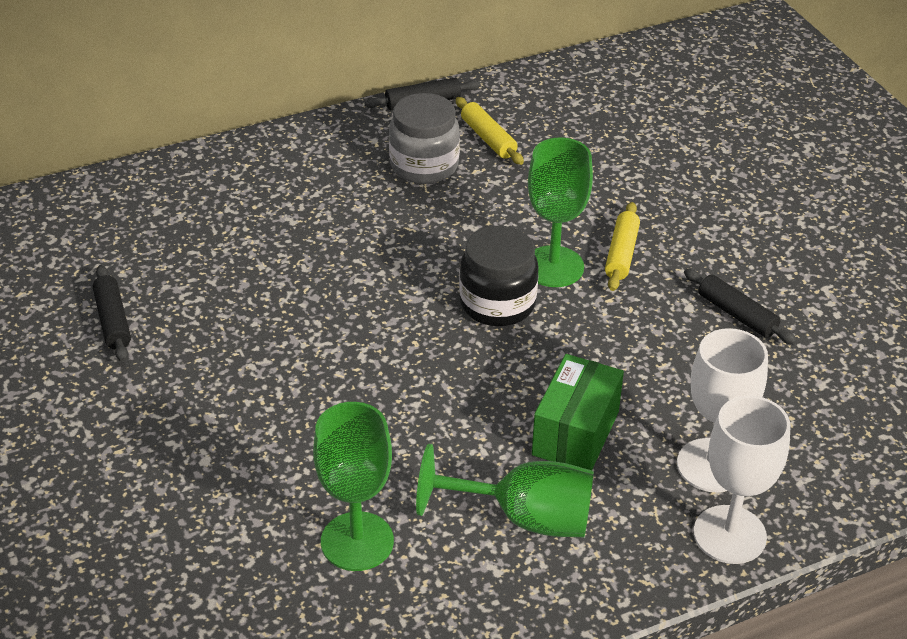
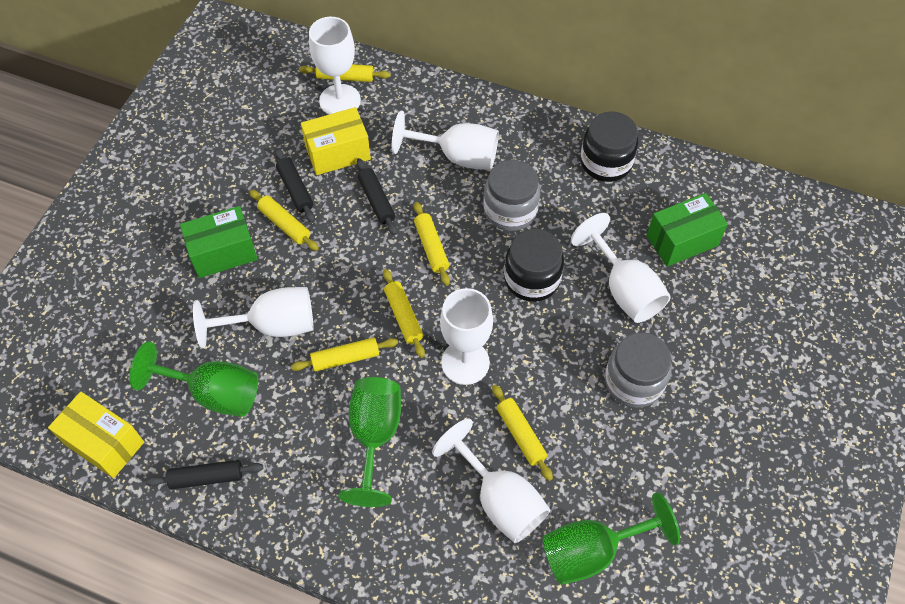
black jar: [459,226,539,326] = 1 -> [504,229,564,302] [580,112,638,182] = 2
green box: [532,354,624,470] = 1 -> [180,206,258,278] [646,193,728,267] = 2
grey jar: [389,93,460,184] = 1 -> [483,160,541,231] [605,333,672,408] = 2
white goblet: [677,328,768,492] [694,395,791,564] = 2 -> [193,287,314,348] [309,17,361,115] [392,110,499,170] [432,418,550,543] [440,288,493,385] [571,213,671,323] = 6
yellow box: none = 0 -> [48,392,144,478] [301,107,371,175] = 2
yellow rolling pin: [456,97,524,165] [605,202,640,291] = 2 -> [249,190,319,251] [291,337,398,372] [299,64,390,82] [383,269,425,358] [414,202,450,286] [492,385,553,481] = 6

